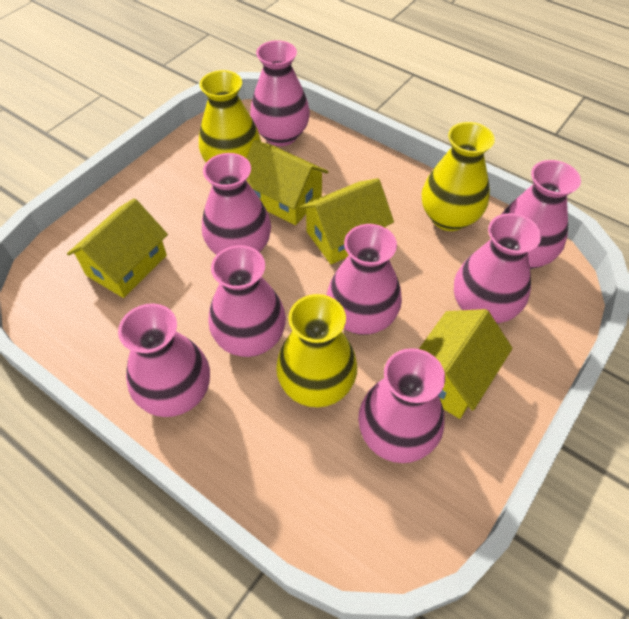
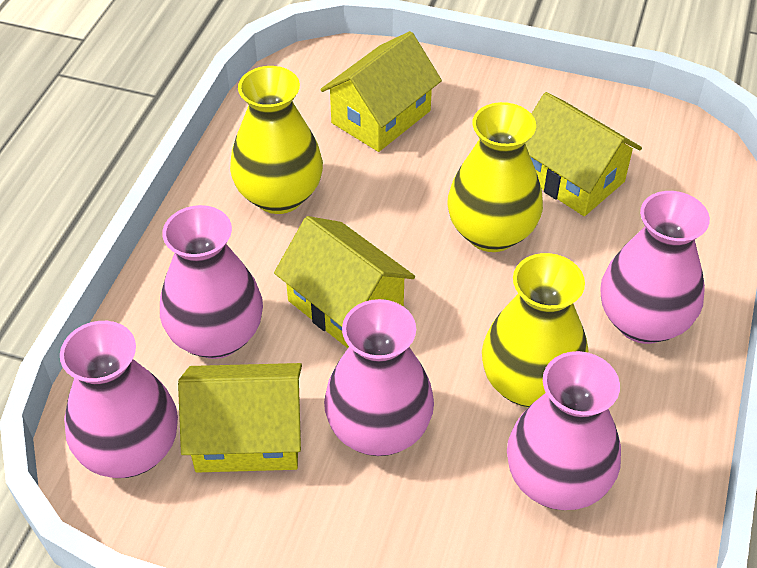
pink vase: [118,303,210,417] [202,153,271,255] [209,245,286,357] [250,40,310,146] [327,224,402,335] [358,348,445,463] [454,213,541,324] [502,160,581,269] = 8 -> [60,321,178,478] [160,205,263,359] [324,299,434,456] [507,351,621,510] [600,191,710,344] = 5

